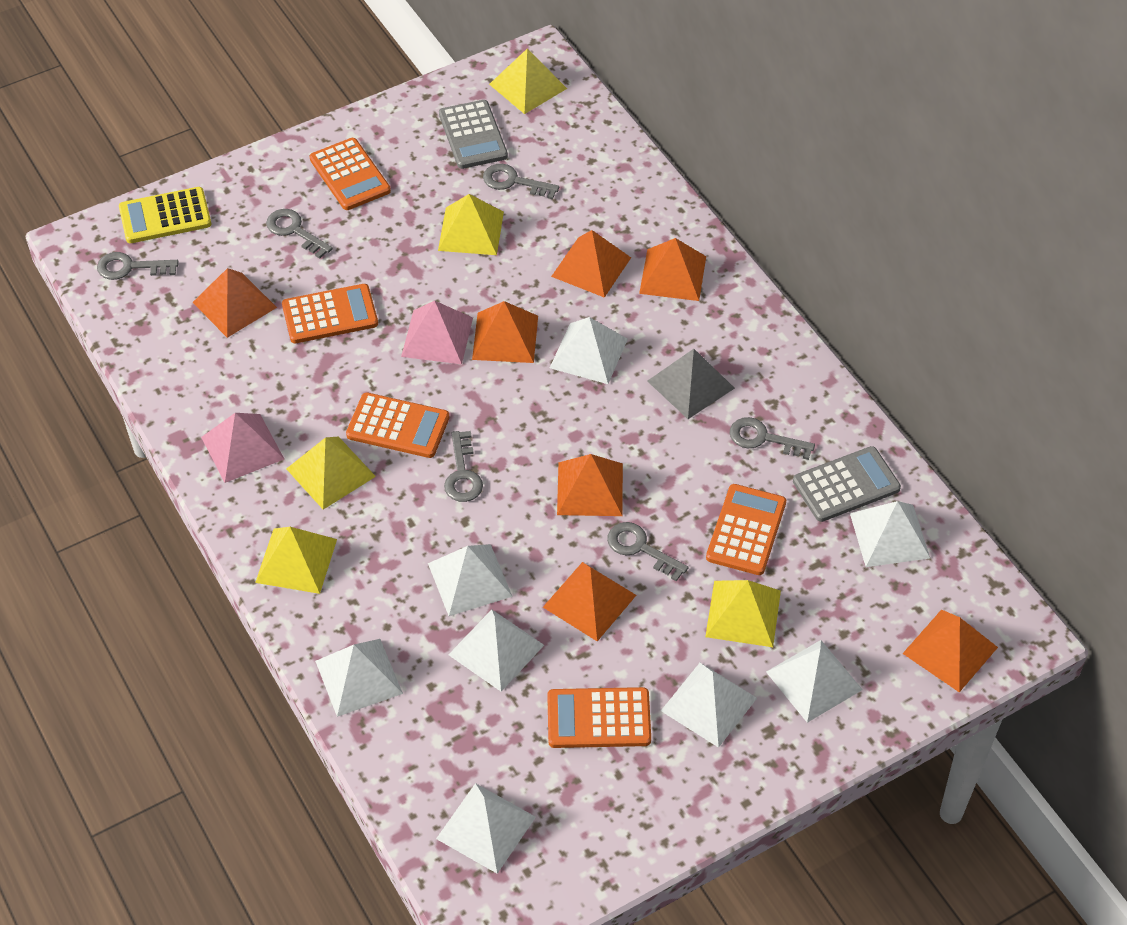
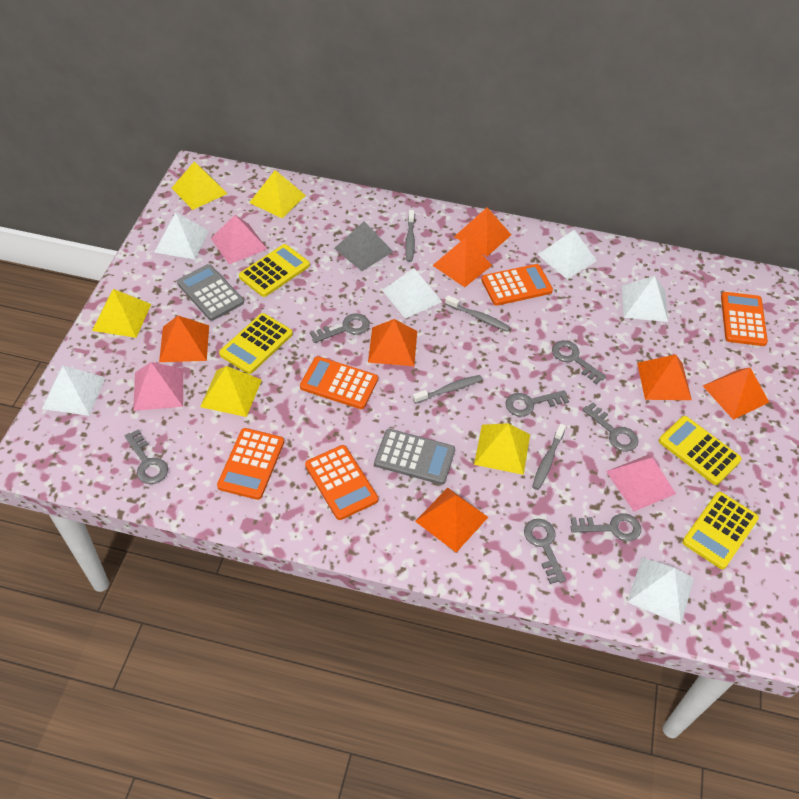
grey key: [97,252,179,280] [266,209,333,259] [444,431,483,502] [483,164,559,199] [607,522,689,581] [730,417,815,460] = 6 -> [124,429,168,484] [310,313,370,343] [505,390,569,417] [524,519,566,584] [552,340,606,384] [571,513,641,541] [582,402,638,452] = 7
grey toothbrush: none = 0 -> [405,210,415,262] [413,375,483,404] [445,295,510,332] [532,424,566,490] = 4
pink pyramid: [201,413,284,483] [401,301,473,364] = 2 -> [133,362,183,411] [211,215,268,264] [606,455,676,512] = 3
white pyramid: [315,639,403,717] [428,544,513,616] [436,783,536,874] [448,609,544,692] [550,317,628,384] [661,663,757,748] [766,640,863,723] [850,501,930,567] = 8 -> [42,366,105,416] [154,213,209,260] [382,268,442,319] [538,230,597,279] [622,276,668,322] [627,557,694,624] = 6
yellow calculator: [119,187,211,243] = 1 -> [219,313,293,374] [239,244,310,297] [659,416,742,485] [682,492,759,569] = 4

